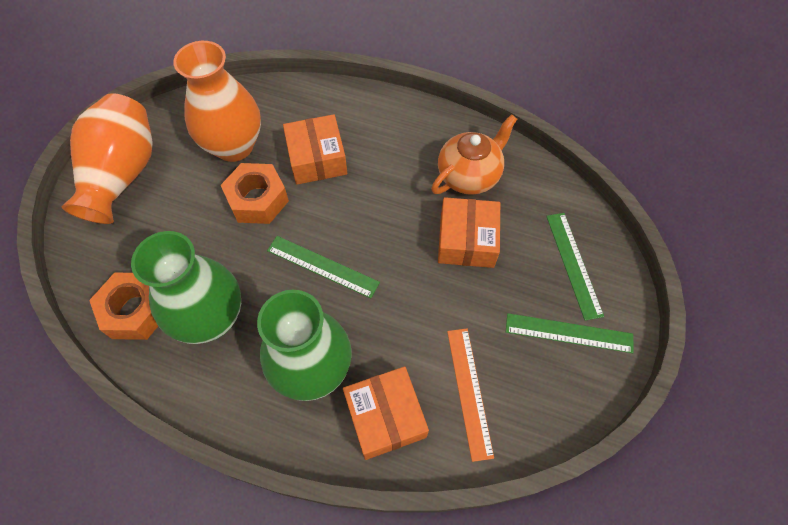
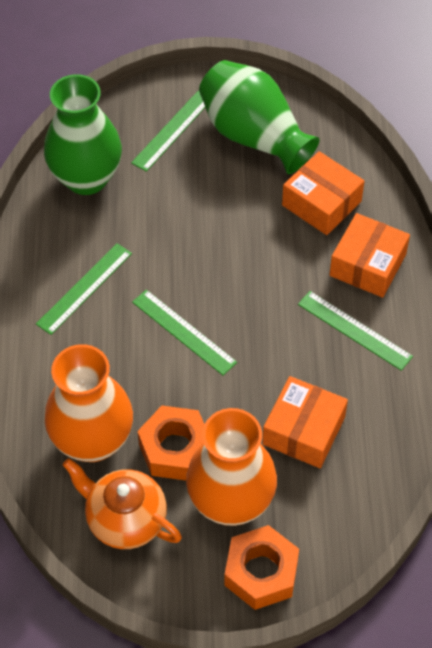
green ruler: [267,236,380,298] [506,313,634,353] [546,213,604,321] = 3 -> [36,243,132,335] [131,91,205,172] [132,290,237,375] [298,291,413,371] = 4
orange ruler: [447,328,494,462] = 1 -> none = 0

